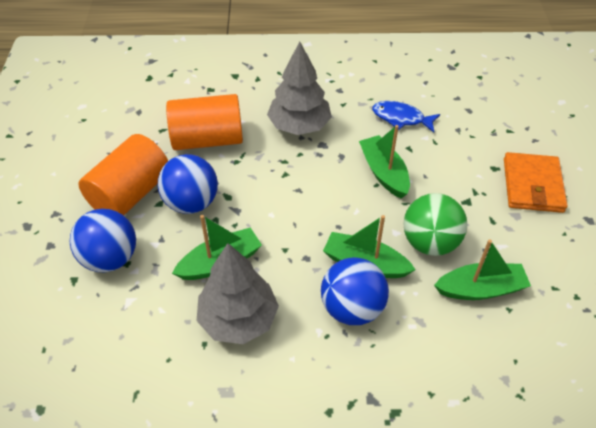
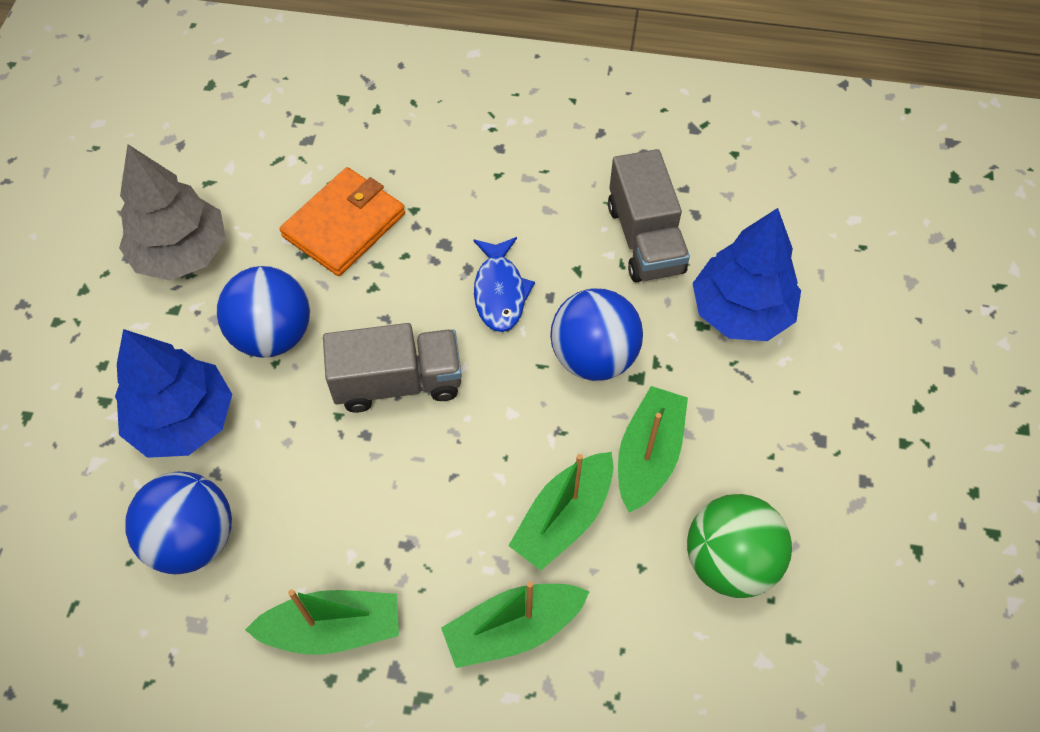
blue tree: none = 0 -> [115,329,232,458] [692,208,801,341] = 2
grey tree: [197,243,279,344] [267,42,332,135] = 2 -> [119,144,226,280] = 1
grey truck: none = 0 -> [323,323,462,413] [608,149,690,282] = 2
orange cylinder: [78,134,168,215] [166,94,243,150] = 2 -> none = 0

